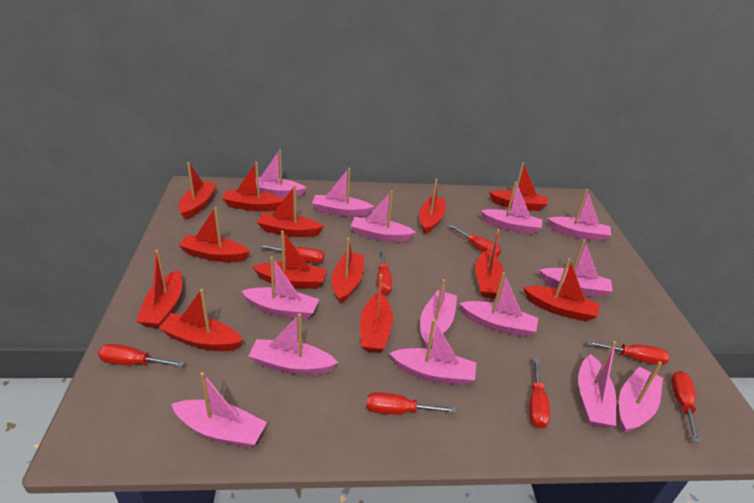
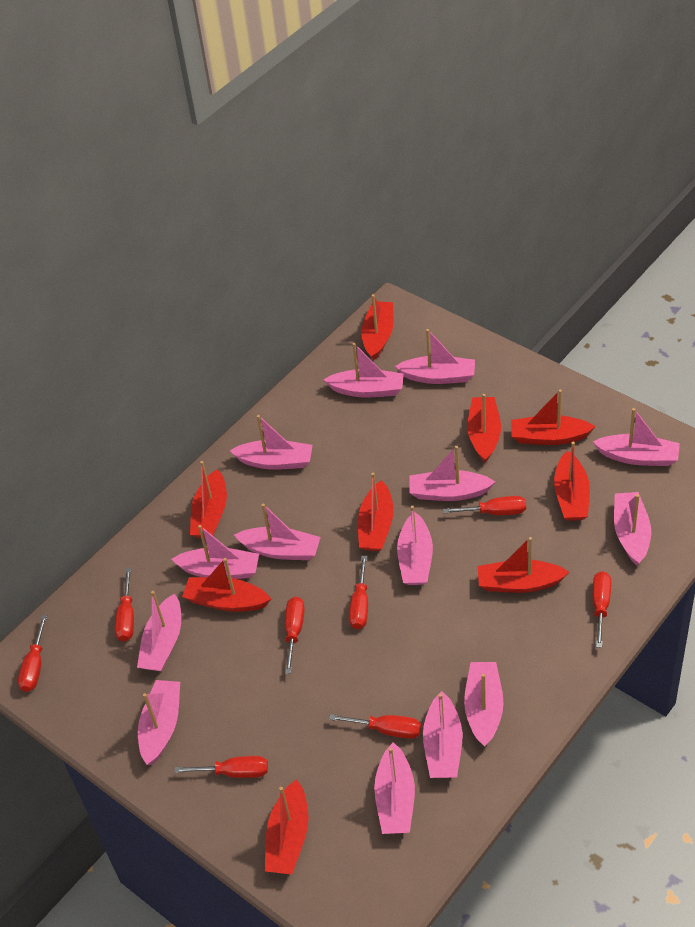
red boat: [136,250,182,328] [159,289,243,351] [178,162,217,220] [178,207,250,262] [222,162,284,211] [252,231,327,289] [257,185,324,237] [332,238,364,304] [360,274,393,353] [419,178,446,234] [475,229,504,299] [489,162,548,211] [523,258,600,322] = 13 -> [182,558,271,612] [190,461,227,538] [265,779,308,874] [358,472,394,551] [361,294,393,361] [467,394,501,463] [478,537,569,593] [511,389,596,445] [554,442,590,521] = 9

